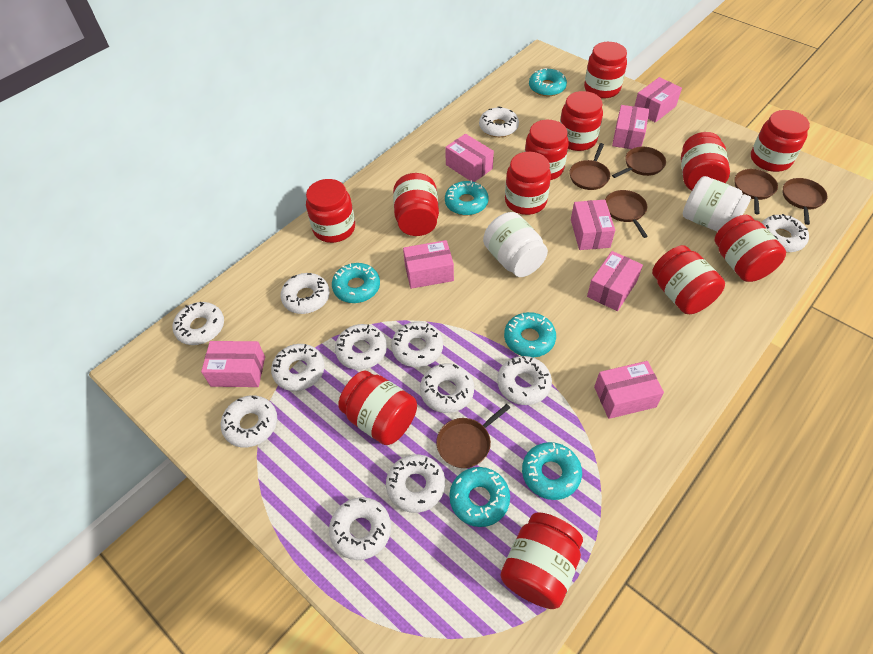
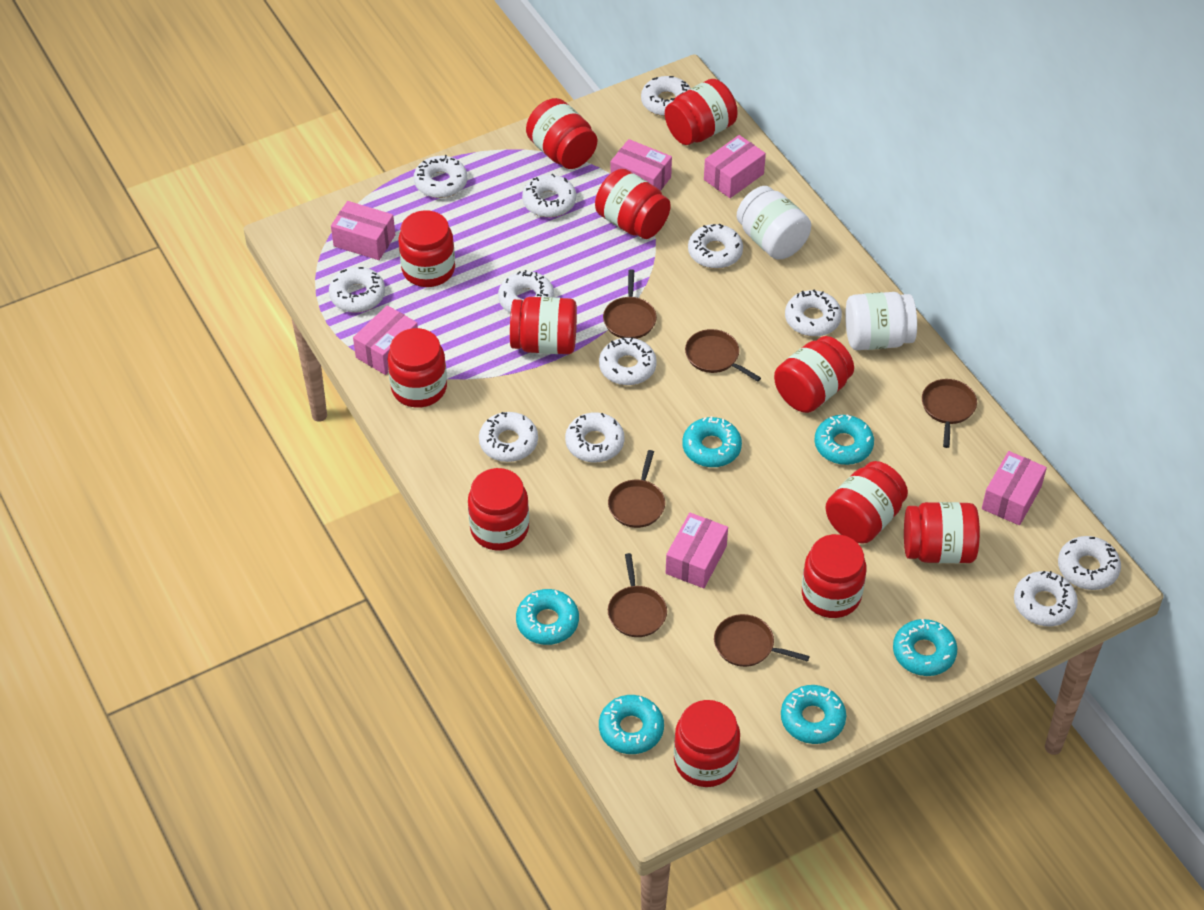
pink box: [201,341,265,387] [403,240,454,289] [445,134,494,182] [571,200,615,250] [587,251,643,311] [594,361,664,419] [612,105,649,149] [635,77,682,123] = 8 -> [331,201,395,260] [353,305,418,375] [610,139,672,191] [666,513,728,588] [704,135,766,198] [982,451,1047,525] = 6

